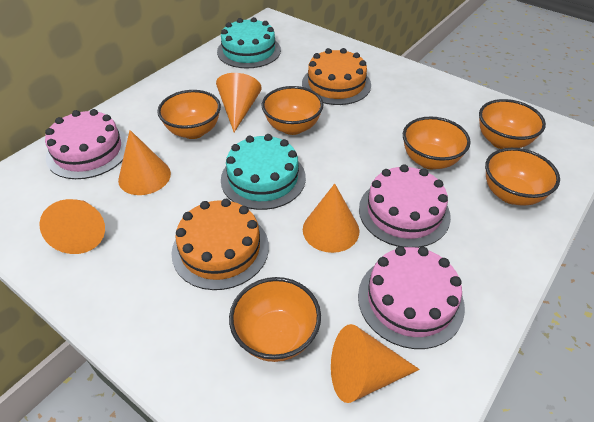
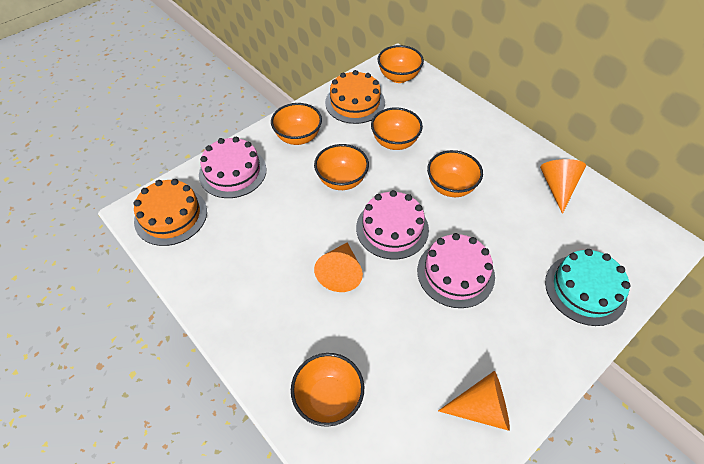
orange cone: [39,199,105,254] [118,130,171,195] [216,73,262,132] [303,184,359,253] [331,324,420,403] = 5 -> [314,242,363,292] [438,371,510,431] [540,159,586,214] = 3
turquoise cake: [217,17,281,69] [221,134,306,210] = 2 -> [545,249,630,326] = 1

